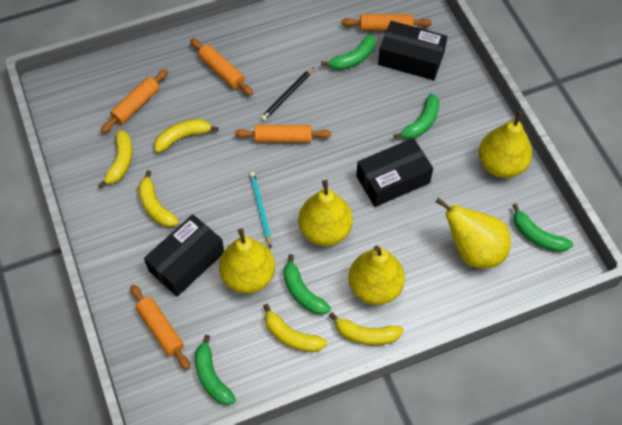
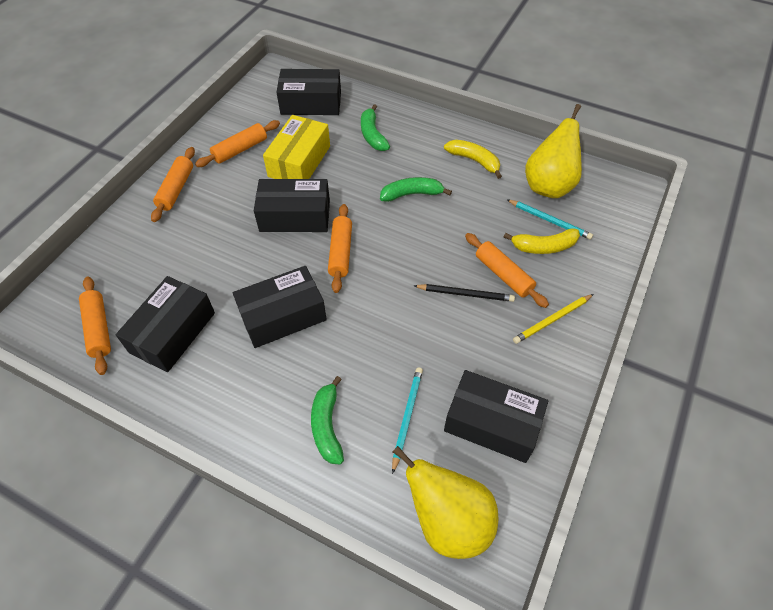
black box: [144,214,224,296] [356,138,433,207] [378,21,448,80] = 3 -> [116,276,215,372] [233,266,327,348] [254,179,330,232] [276,69,341,115] [444,370,548,463] = 5
green banana: [195,335,236,405] [283,254,331,315] [321,34,375,71] [394,94,440,139] [512,204,573,252] = 5 -> [311,376,344,464] [361,104,390,151] [380,177,452,202] = 3
turquoise pencil: [249,172,271,248] = 1 -> [392,367,423,474] [507,199,593,240] = 2
yellow banana: [98,130,132,189] [138,170,179,227] [154,119,219,153] [263,304,327,352] [329,312,404,345] = 5 -> [444,140,502,179] [504,228,580,254] = 2
yellow box: none = 0 -> [263,115,330,179] = 1
yellow pear: [219,229,275,294] [298,180,353,246] [348,246,405,305] [436,198,511,269] [479,111,532,178] = 5 -> [393,446,498,559] [525,104,582,198] = 2
yellow pencil: none = 0 -> [513,294,594,344] = 1

